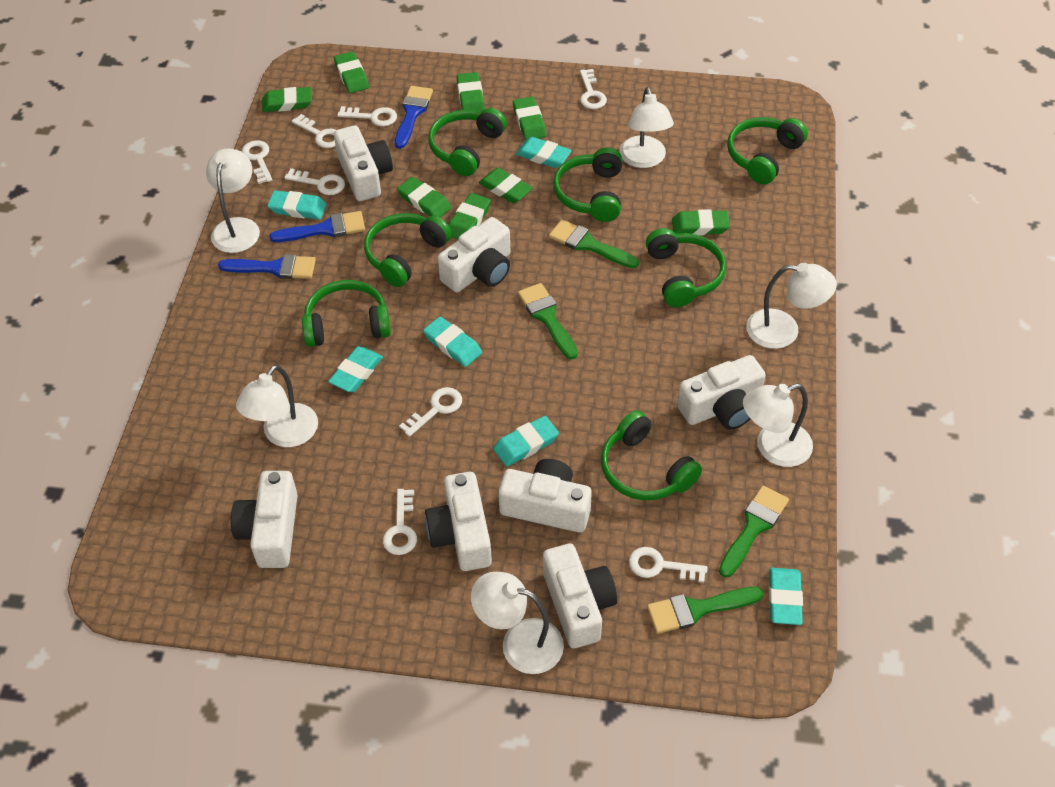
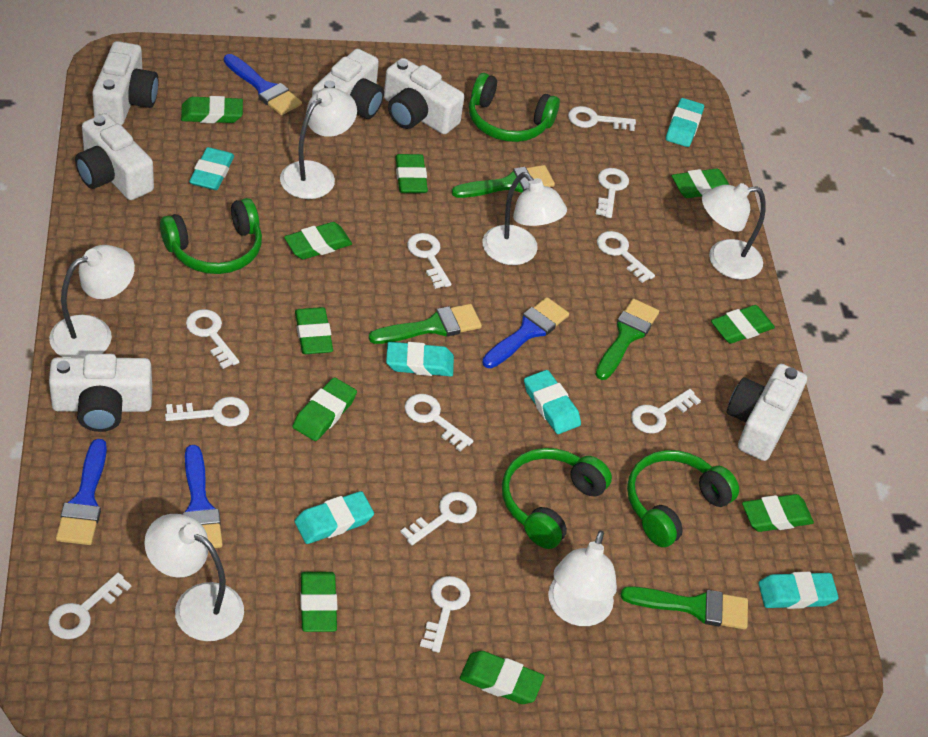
blue brush: [218,254,316,279] [269,211,365,242] [395,86,433,149] = 3 -> [56,439,107,545] [182,445,223,548] [224,54,302,115] [482,297,569,368] = 4
green eraser: [262,87,312,112] [334,51,369,93] [397,177,451,217] [448,193,491,239] [457,72,485,112] [479,168,533,203] [513,97,547,140] [672,209,730,236] = 8 -> [181,96,243,123] [284,222,352,259] [293,377,357,441] [295,307,333,354] [300,572,337,632] [395,154,428,193] [460,651,544,704] [672,168,729,198] [711,305,775,344] [742,494,814,532] = 10
green headphones: [302,280,391,347] [364,213,452,287] [428,108,507,176] [553,147,623,222] [601,410,702,500] [646,228,726,307] [727,117,808,184] = 7 -> [160,198,262,274] [469,73,560,142] [502,448,612,549] [627,450,739,547] = 4
white camera: [231,471,298,568] [334,125,393,201] [425,472,492,571] [438,217,510,292] [498,459,592,533] [543,544,617,648] [677,355,766,430] = 7 -> [49,354,152,432] [75,113,154,200] [92,41,159,126] [312,49,384,119] [384,58,464,134] [727,364,807,461] = 6
white key: [242,140,272,184] [284,168,345,195] [292,114,336,148] [337,106,397,126] [383,489,417,555] [399,387,462,437] [580,69,607,109] [629,547,708,583] = 8 -> [48,573,131,639] [165,397,249,427] [186,309,239,369] [401,492,477,545] [405,394,473,451] [407,233,451,289] [420,576,470,653] [568,106,636,131] [596,168,629,218] [597,231,655,283] [631,389,701,434] = 11

